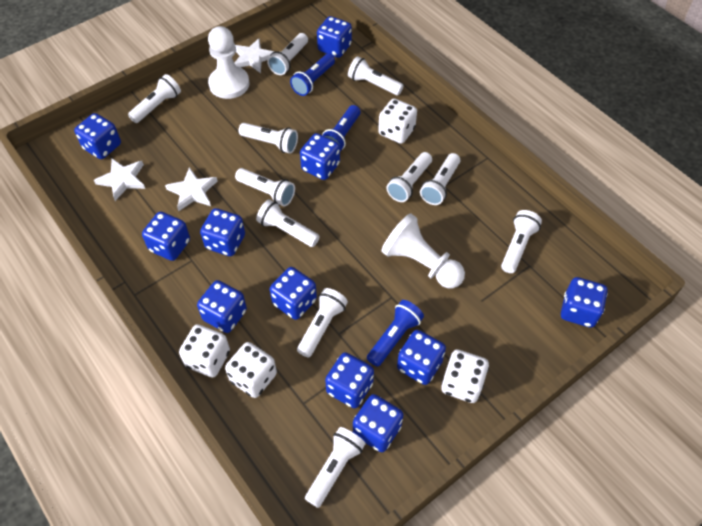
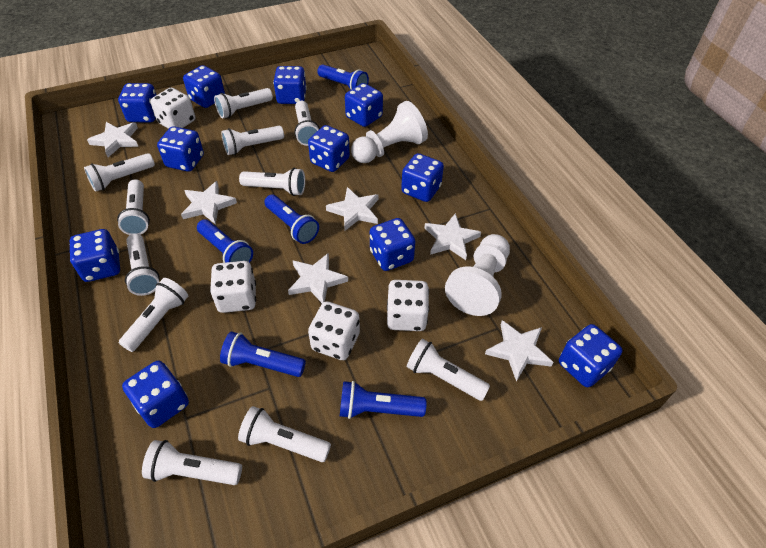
blue flashlight: [290,54,335,96] [322,105,360,151] [367,300,424,367] = 3 -> [197,219,253,263] [220,332,306,377] [264,195,319,244] [317,64,369,90] [340,381,426,419] = 5
white star: [94,159,145,201] [165,167,218,211] [234,38,274,73] = 3 -> [87,122,139,157] [181,181,237,225] [288,253,348,303] [326,187,378,231] [424,213,481,260] [485,320,554,381] = 6

